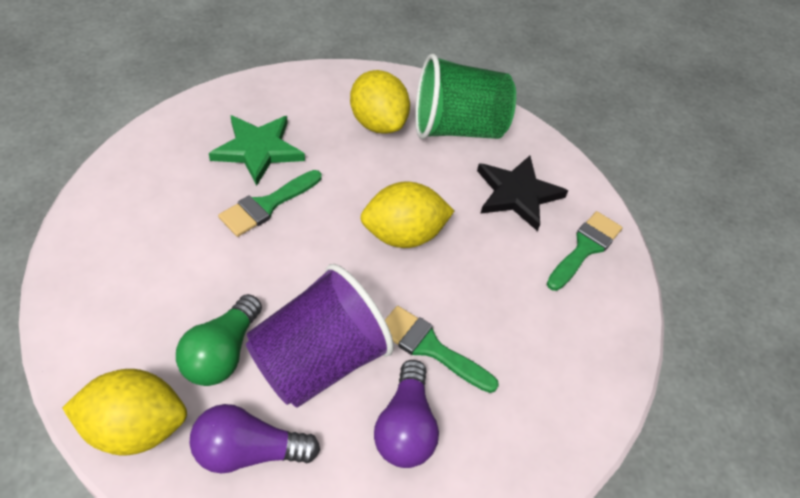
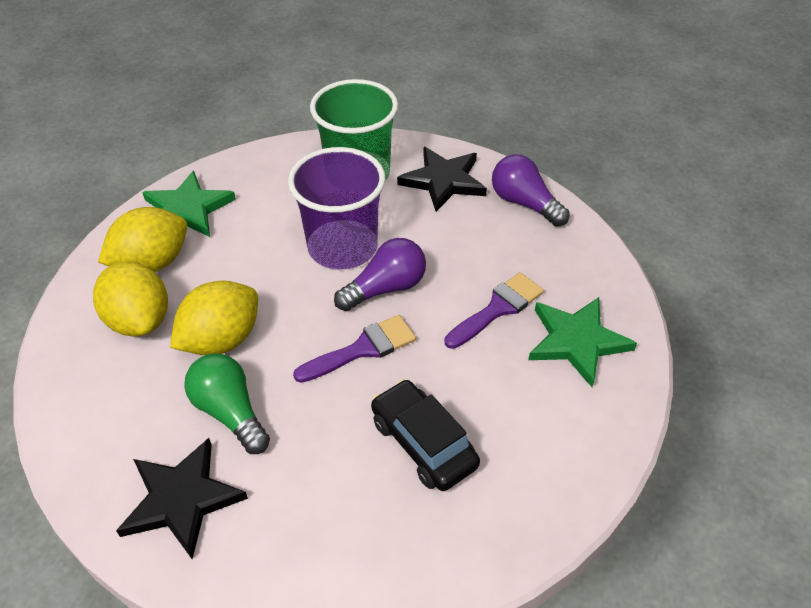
black car: none = 0 -> [371,379,480,491] = 1
black star: [477,156,568,231] = 1 -> [116,438,248,559] [397,147,487,212] = 2
green brush: [218,170,322,237] [385,306,499,393] [547,211,623,291] = 3 -> none = 0
green star: [209,115,305,186] = 1 -> [142,171,236,237] [528,297,637,387] = 2
purple brush: none = 0 -> [293,315,416,383] [445,272,544,349] = 2

